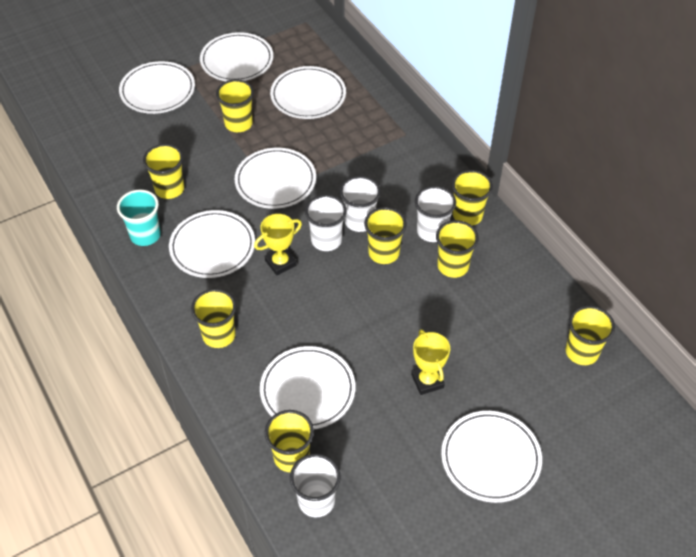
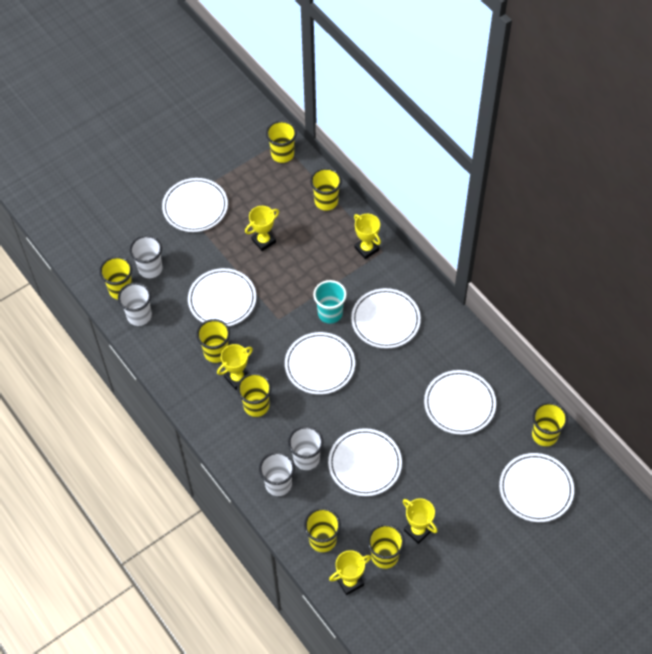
yellow trophy: [254,214,302,275] [411,329,450,395] = 2 -> [217,344,253,390] [245,206,279,251] [329,550,371,595] [354,214,381,259] [403,498,437,544] = 5

